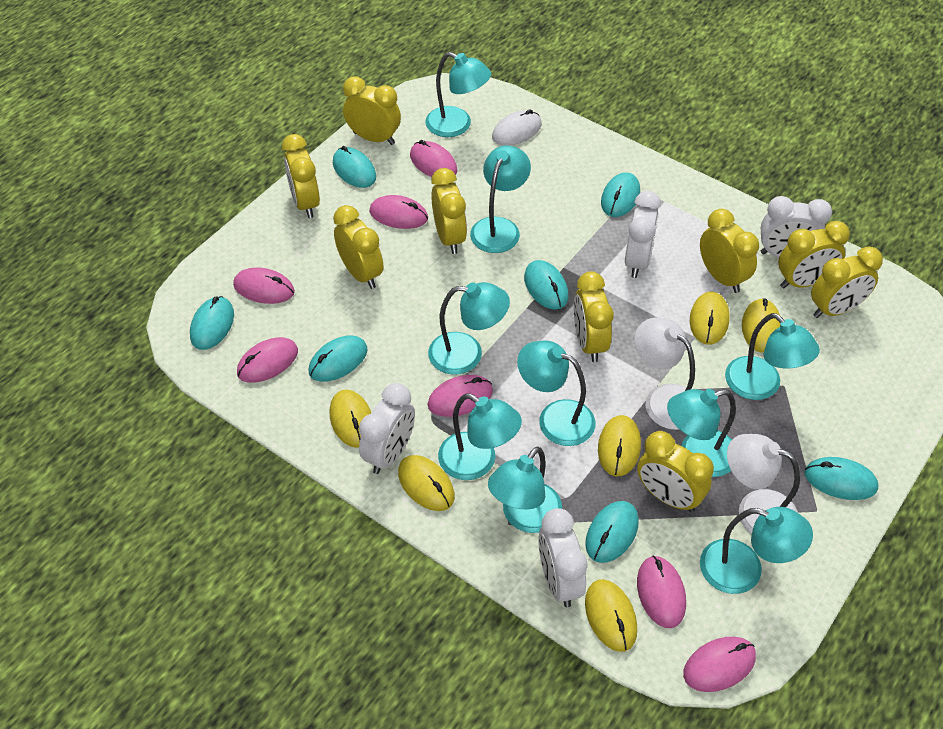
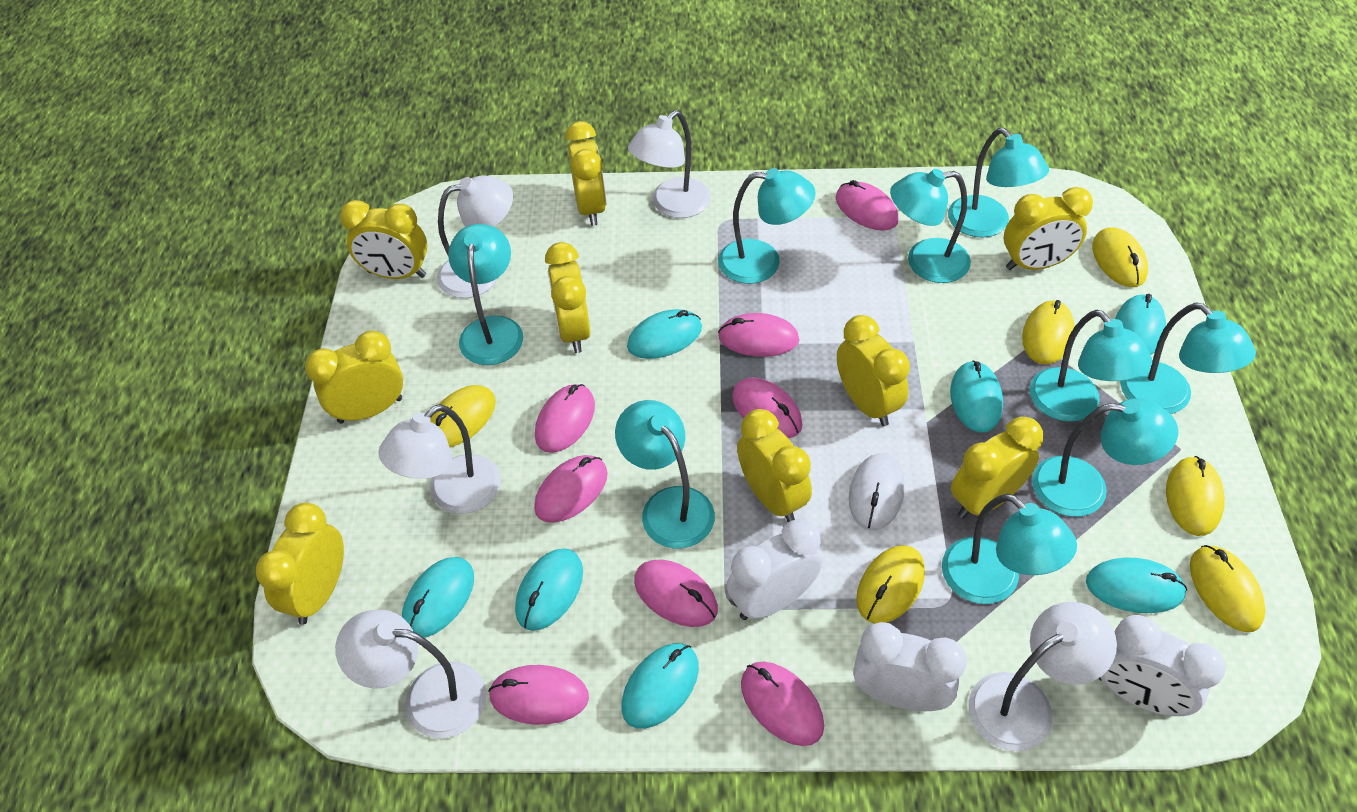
pink mouse: [233,267,295,304] [237,337,298,383] [369,195,428,229] [410,140,457,177] [428,375,493,417] [637,555,686,628] [683,637,756,692] = 7 -> [488,665,589,725] [534,455,608,523] [535,384,595,453] [634,560,718,627] [718,313,799,357] [732,378,802,438] [741,662,824,746] [836,180,899,231] = 8
white clock: [359,383,415,474] [538,508,587,607] [625,191,661,278] [761,196,832,258] = 4 -> [727,519,822,620] [853,622,967,711] [1098,615,1226,716] = 3
white lamp: [634,318,695,430] [727,434,800,534] = 2 -> [335,610,486,738] [378,404,501,514] [437,175,513,298] [628,110,711,218] [969,602,1117,751] = 5

